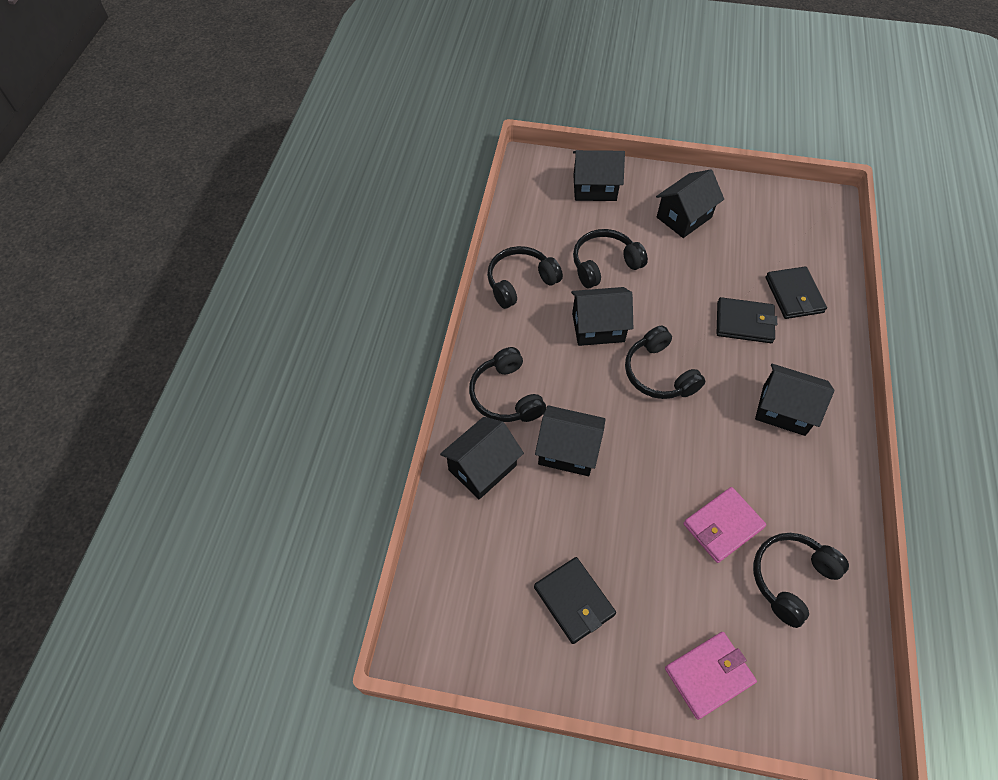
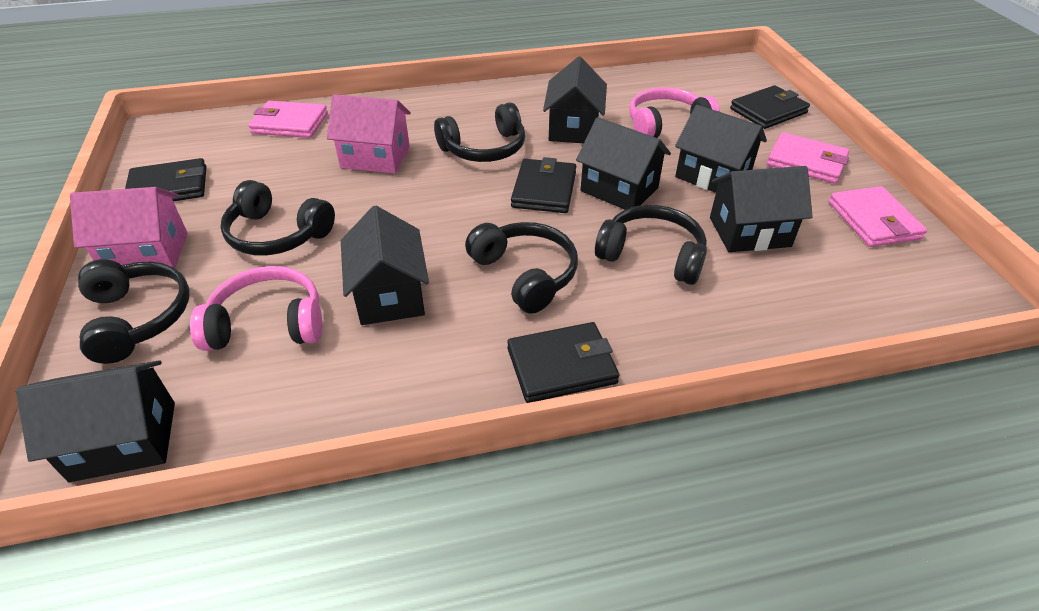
black wallet: [534,557,616,644] [717,297,777,343] [765,266,827,319] = 3 -> [125,158,207,202] [507,322,619,403] [511,157,576,213] [730,85,810,129] = 4
pink headphones: none = 0 -> [190,266,322,351] [630,87,720,138] = 2
pink house: none = 0 -> [70,187,188,268] [327,94,411,174] = 2
pink wallet: [665,632,757,720] [683,487,766,563] = 2 -> [248,101,328,138] [767,132,849,184] [829,186,927,247] = 3

